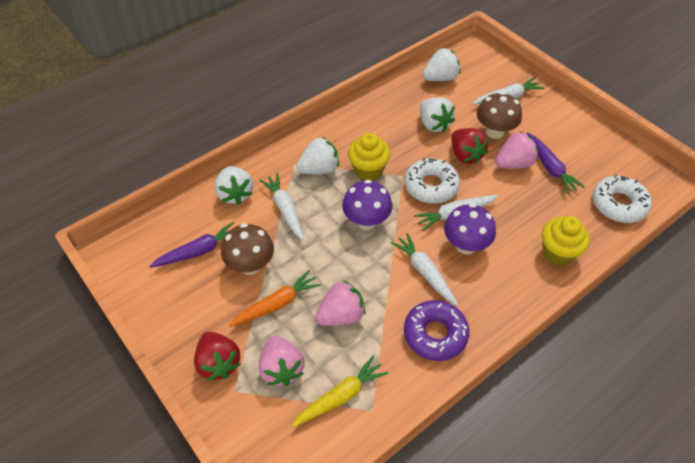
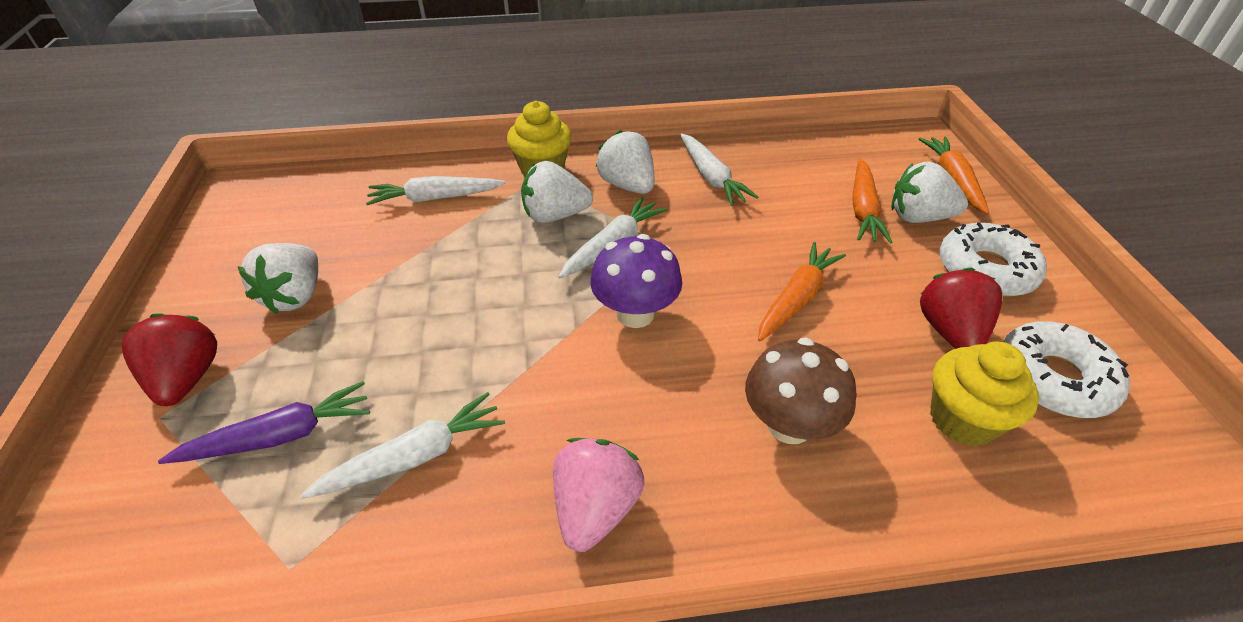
brown mushroom: [221,223,274,275] [477,92,522,139] = 2 -> [745,337,857,444] = 1
orange carrot: [229,270,321,327] = 1 -> [758,242,846,341] [852,159,893,244] [919,137,989,214] = 3
pink strawberry: [258,336,305,386] [315,280,366,326] [495,132,538,169] = 3 -> [553,438,644,552] = 1
purple carrot: [149,222,234,268] [527,133,584,194] = 2 -> [158,381,370,464] = 1
purple donut: [404,300,469,361] = 1 -> none = 0
purple mushroom: [342,180,392,230] [444,203,496,254] = 2 -> [590,234,682,328] = 1
yellow carrot: [292,355,388,427] = 1 -> none = 0

